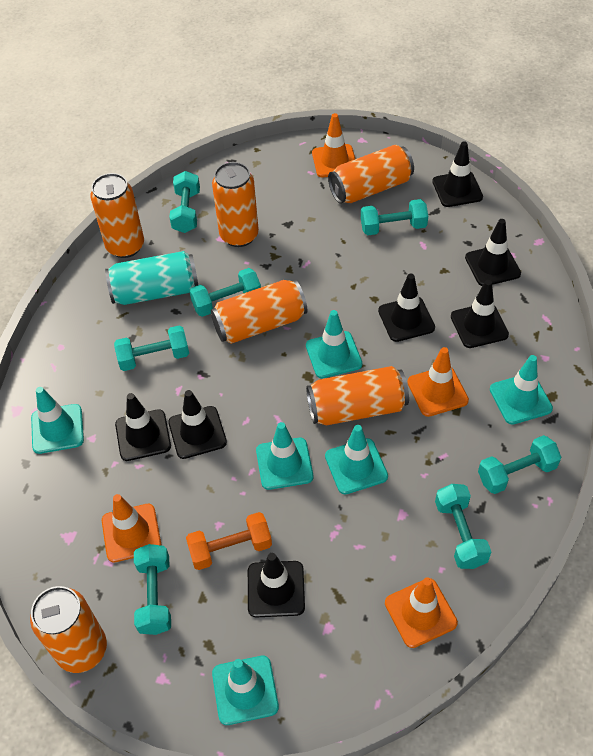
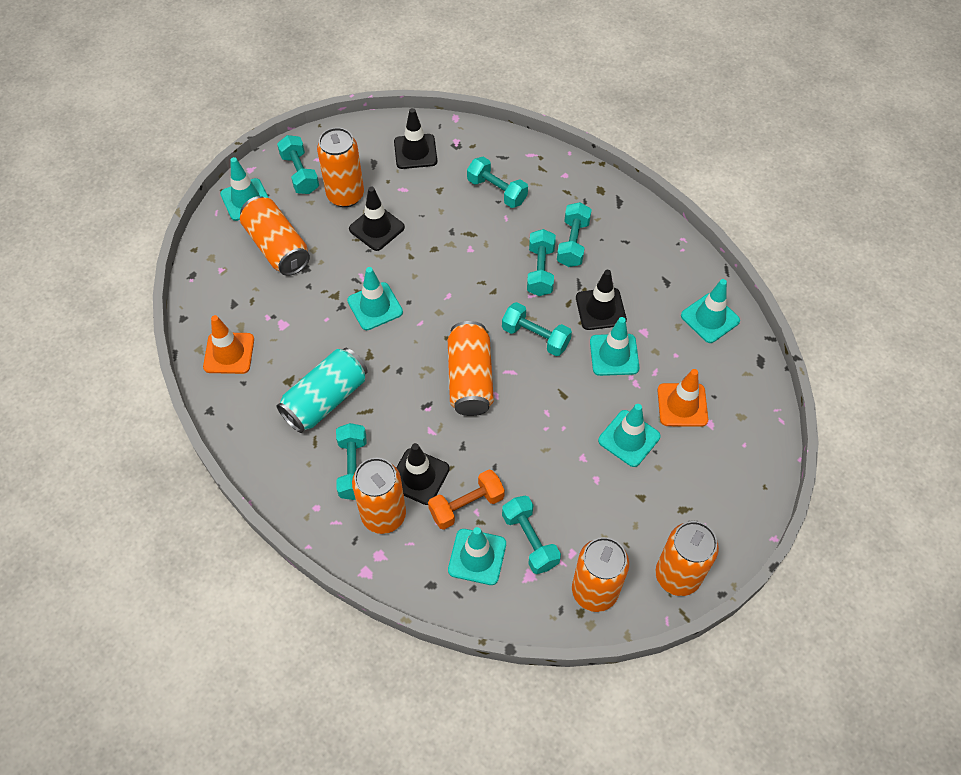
black traffic cone: [115,393,171,461] [168,390,227,459] [248,553,305,617] [378,273,435,342] [432,141,483,207] [451,280,509,348] [465,219,521,286] = 7 -> [349,187,405,251] [394,108,437,169] [396,443,450,505] [576,270,627,330] = 4
orange traffic cone: [102,494,161,563] [312,113,355,177] [385,577,458,648] [407,347,469,417] = 4 -> [203,315,254,374] [657,369,708,427] = 2

